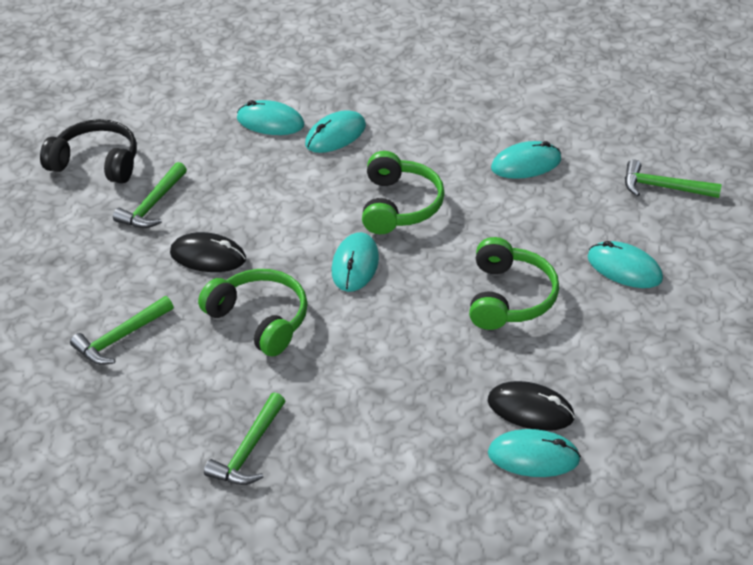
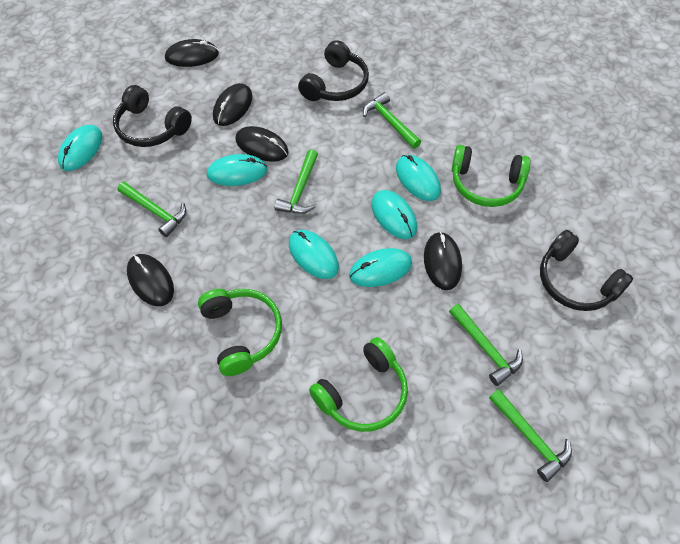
black headphones: [40,119,137,184] = 1 -> [113,85,192,147] [298,40,369,101] [540,230,633,311] = 3
black mouse: [170,232,246,272] [488,381,575,431] = 2 -> [127,254,174,306] [165,39,219,67] [213,83,253,126] [236,126,289,162] [424,232,462,290] = 5
green hammer: [70,296,174,365] [113,162,187,228] [204,393,285,485] [625,159,722,198] = 4 -> [117,182,186,237] [275,149,318,214] [363,92,421,149] [449,304,523,386] [489,389,572,482] = 5

